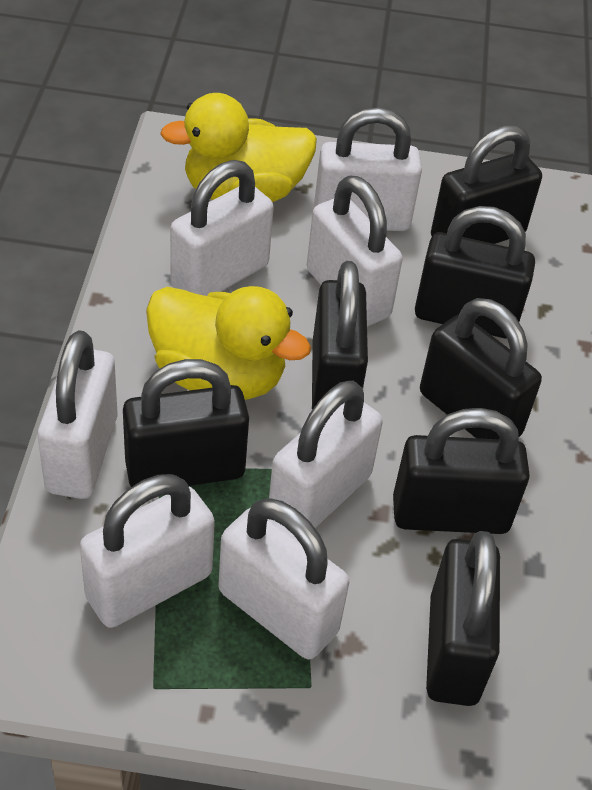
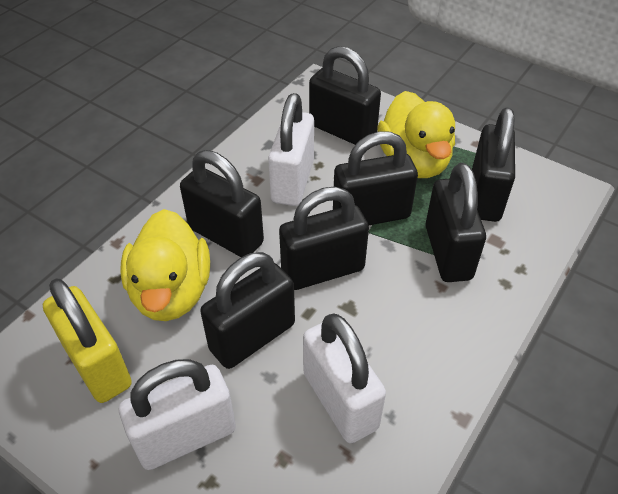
white padlock: [38,330,118,499] [80,474,215,628] [170,160,274,296] [218,498,349,660] [269,381,383,528] [307,175,403,327] [314,108,422,231] = 7 -> [119,359,236,470] [268,93,314,206] [303,314,386,443] = 3
yellow padlock: none = 0 -> [43,278,132,403] = 1

